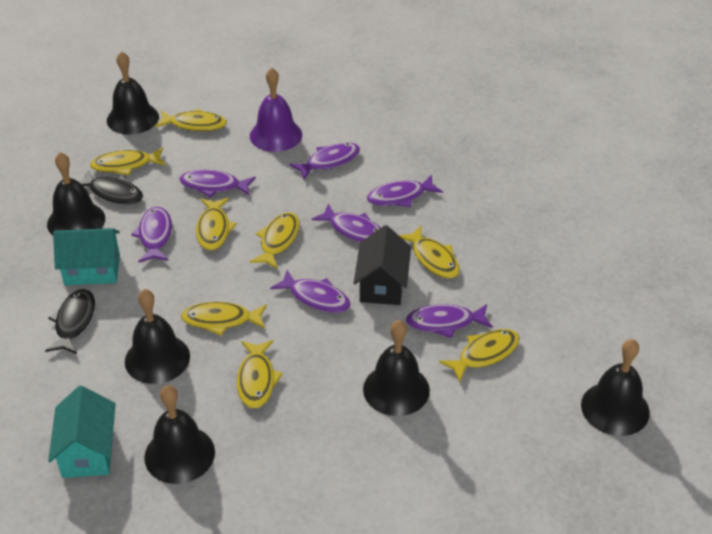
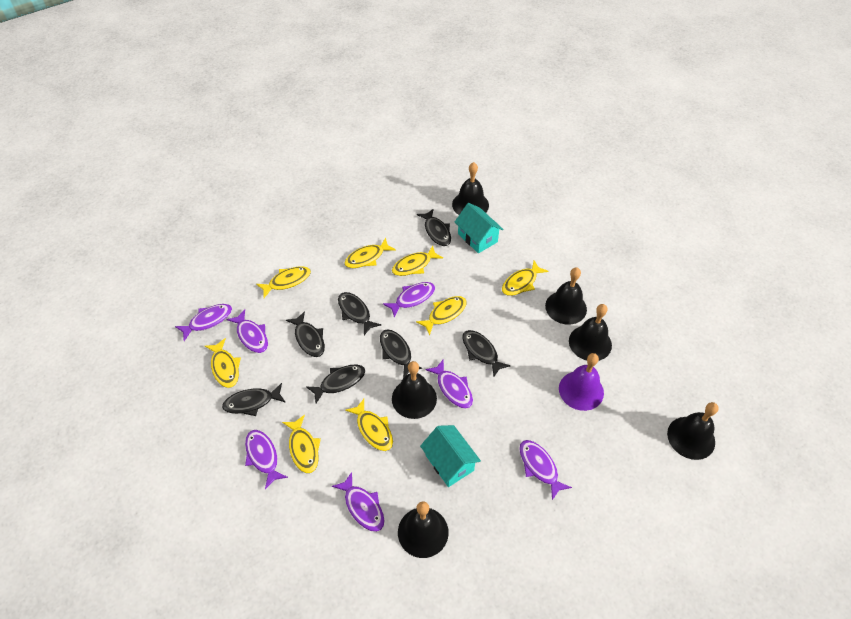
black fish: [45,289,95,354] [79,170,143,204] = 2 -> [222,383,286,416] [286,311,325,357] [306,364,365,403] [338,292,381,335] [380,329,422,378] [417,208,451,246] [462,330,511,376] = 7
black house: [354,225,411,305] = 1 -> none = 0

